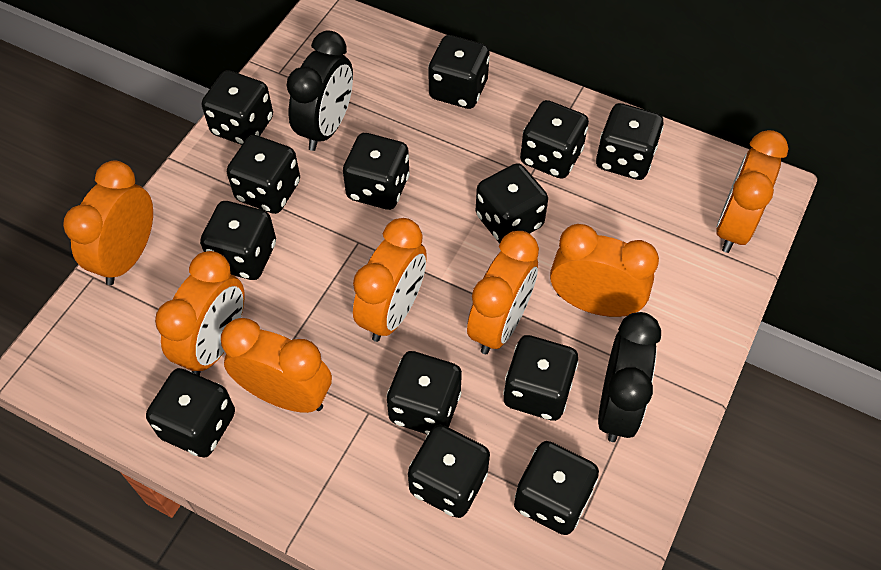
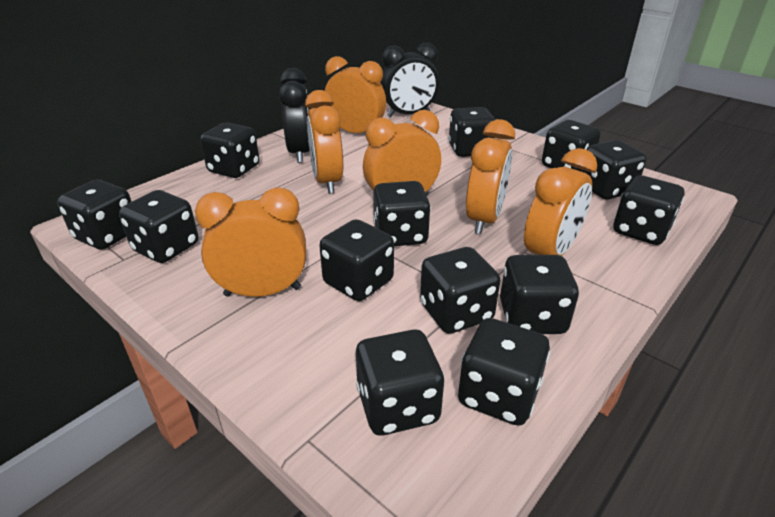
orange clock: [63,161,153,285] [155,251,245,375] [221,318,332,413] [353,218,427,342] [467,231,539,354] [550,224,659,317] [716,130,788,253] = 7 -> [195,187,306,297] [305,90,343,194] [325,56,386,133] [363,110,441,196] [466,119,515,234] [524,148,597,256] = 6

